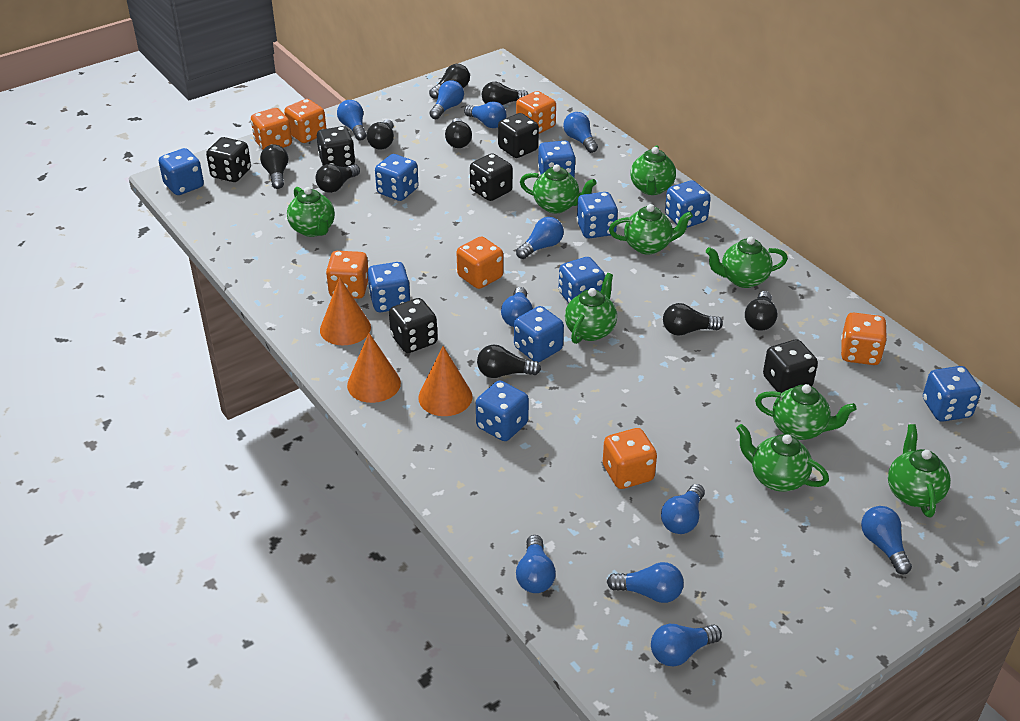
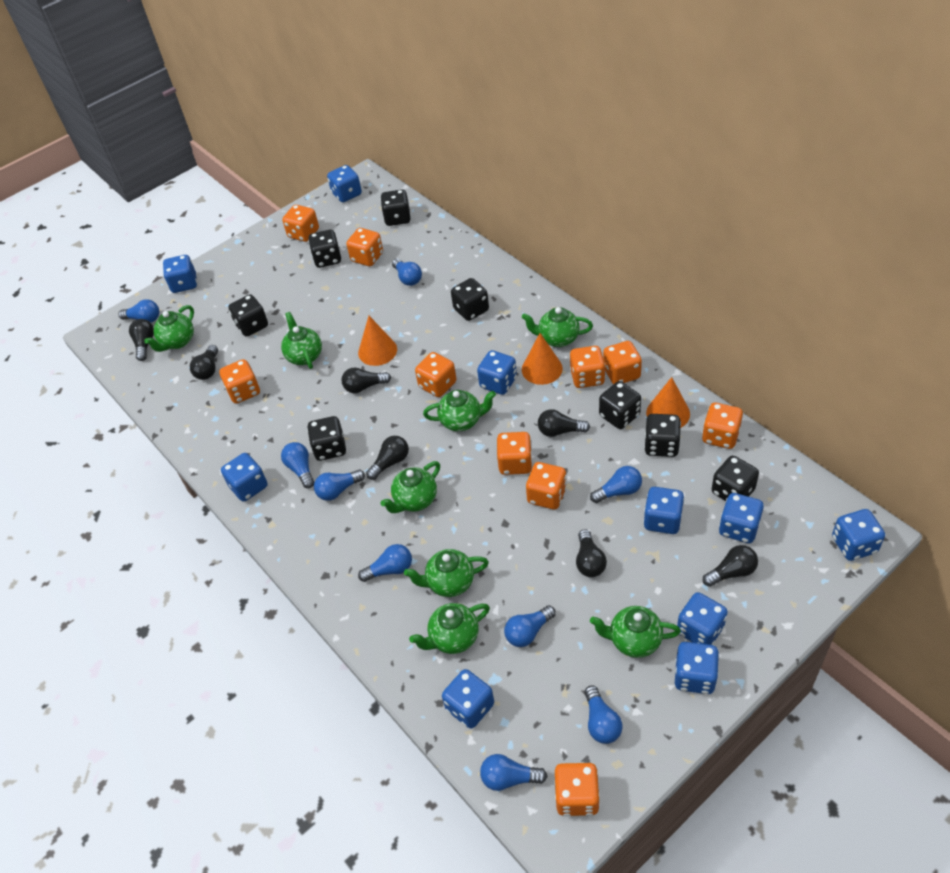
black dice: [206,137,251,182] [317,126,355,167] [389,298,438,353] [470,153,513,201] [498,113,539,158] [763,339,818,393] = 6 -> [228,294,268,337] [307,416,346,461] [308,230,341,268] [380,190,411,226] [451,278,489,321] [599,381,641,429] [645,414,681,457] [712,455,759,501] = 8
black light bulb: [260,144,288,189] [315,164,360,193] [367,119,394,149] [429,64,470,99] [445,118,472,148] [477,345,541,378] [482,82,528,105] [663,303,723,336] [745,291,778,331] = 9 -> [129,319,154,361] [190,345,218,380] [342,367,391,393] [366,436,409,480] [538,409,590,437] [576,529,607,577] [703,545,758,587] = 7
blue light bulb: [337,100,367,141] [429,80,464,119] [464,101,506,128] [501,287,533,327] [516,217,564,259] [516,535,556,593] [563,112,598,153] [607,562,684,603] [651,624,722,667] [661,484,705,534] [861,506,912,575] = 11 -> [118,299,159,323] [281,442,315,488] [314,470,365,501] [358,544,412,582] [392,259,422,286] [480,754,547,791] [504,605,556,647] [584,686,622,744] [590,466,642,503] = 9
green teapot: [287,187,335,237] [520,164,597,213] [565,273,617,344] [609,204,693,255] [630,145,676,195] [706,237,788,288] [736,424,829,492] [755,384,857,440] [888,424,951,517] = 9 -> [144,305,194,352] [281,312,322,369] [381,461,440,513] [404,549,489,597] [409,603,490,654] [423,390,496,431] [522,307,593,347] [590,606,681,658] = 8
orange dice: [251,108,292,150] [284,99,326,143] [326,251,368,299] [456,236,503,289] [516,91,556,134] [603,428,657,489] [841,313,887,365] = 7 -> [219,359,260,404] [282,205,319,242] [346,228,383,266] [415,352,456,397] [497,432,533,475] [526,462,567,509] [555,763,600,816] [570,346,606,388] [603,341,642,384] [702,403,743,449] = 10

